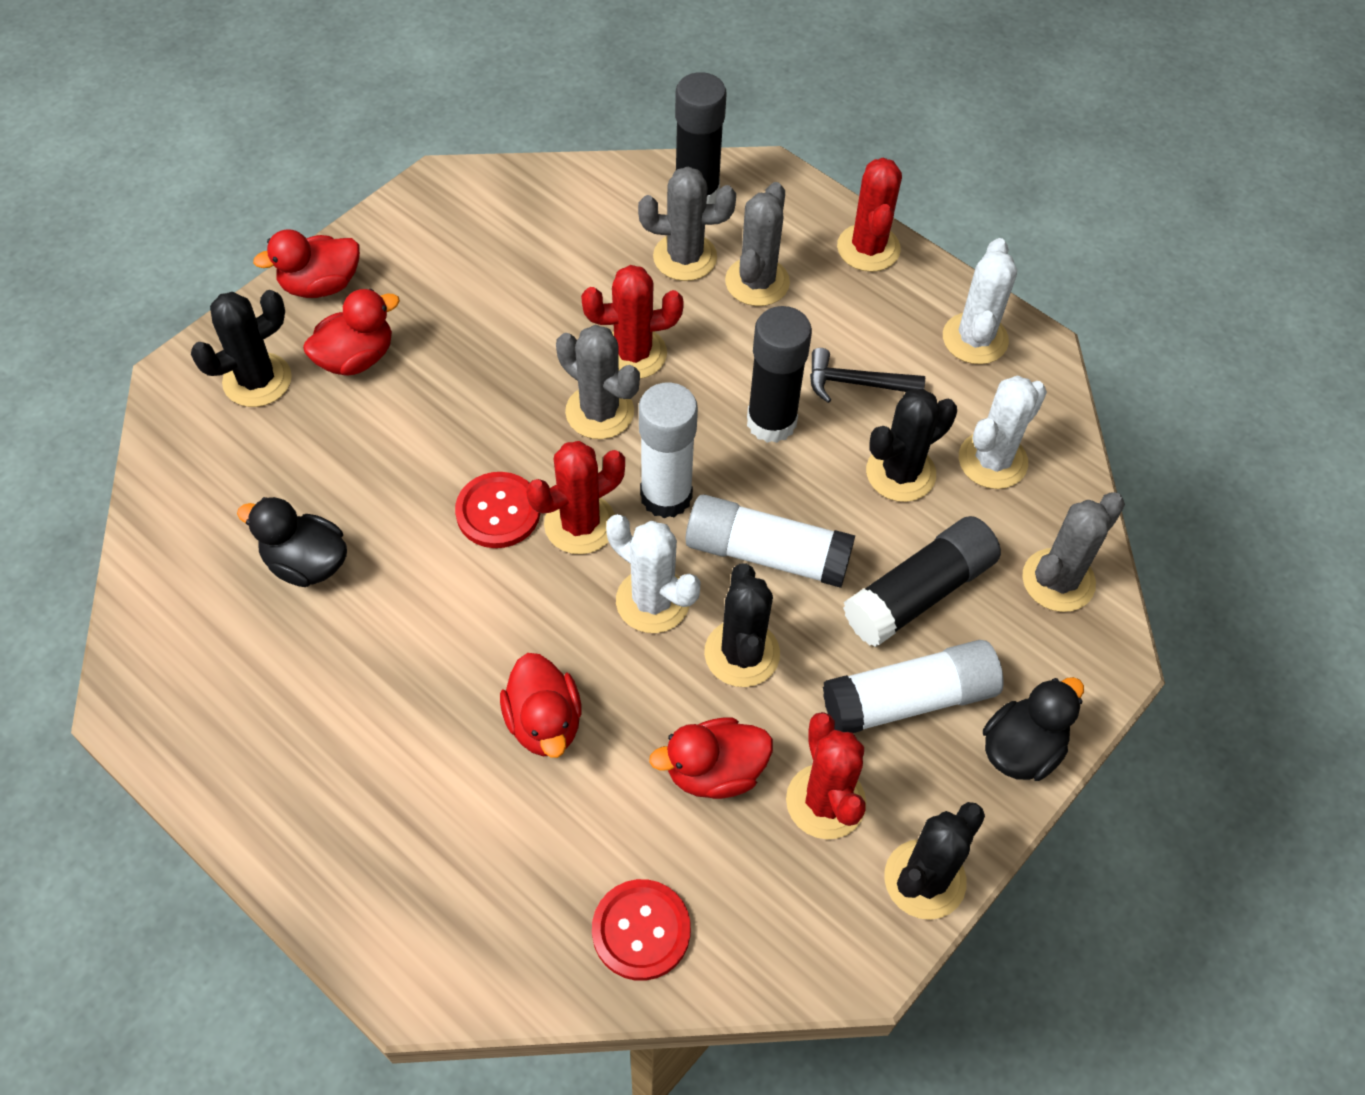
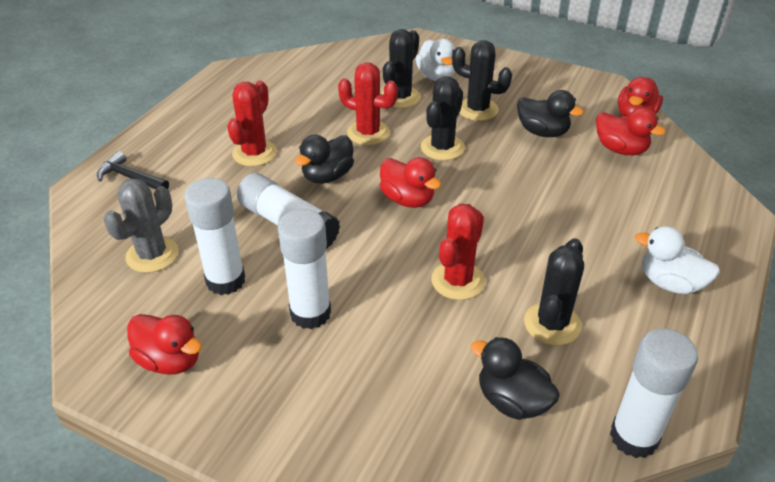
black duck: [237,497,347,587] [983,677,1084,781] = 2 -> [295,135,354,184] [471,337,560,420] [517,90,584,137] = 3
black glue stick: [675,72,727,204] [747,306,812,443] [843,516,1001,647] = 3 -> none = 0
grey cactus: [556,325,640,439] [638,167,736,281] [725,182,790,306] [1022,492,1125,612] = 4 -> [104,178,179,273] = 1
red button: [455,472,540,548] [592,879,691,981] = 2 -> none = 0
red cactus: [526,441,625,554] [581,265,684,379] [786,712,866,839] [837,158,902,272] = 4 -> [227,80,277,166] [338,62,398,145] [431,203,485,300] = 3
white cactus: [606,514,701,633] [943,238,1017,364] [959,376,1047,489] = 3 -> none = 0
white duck: none = 0 -> [416,39,455,81] [635,226,720,294] = 2
white glue stick: [639,382,698,518] [686,494,855,588] [823,640,1003,733] = 3 -> [184,178,245,295] [237,173,340,249] [278,209,331,329] [610,328,698,458] = 4

